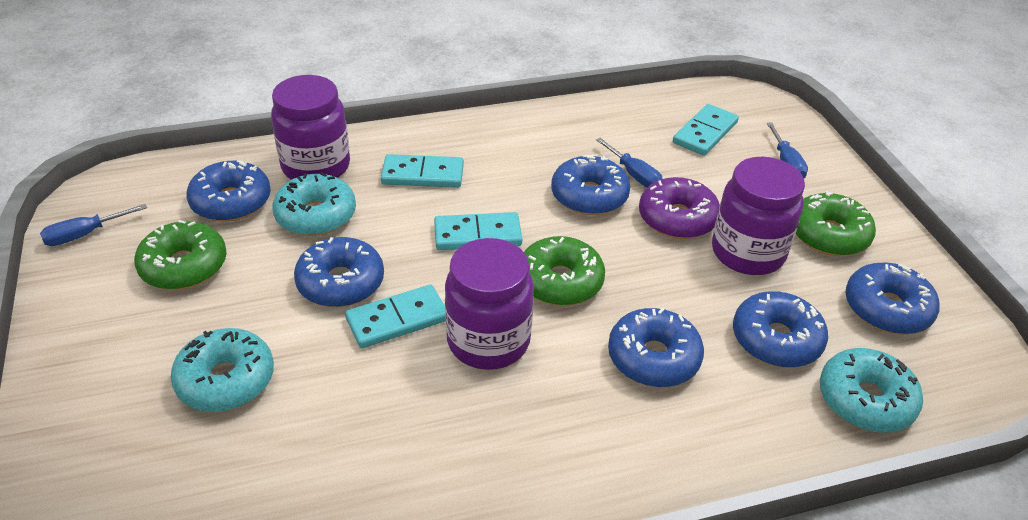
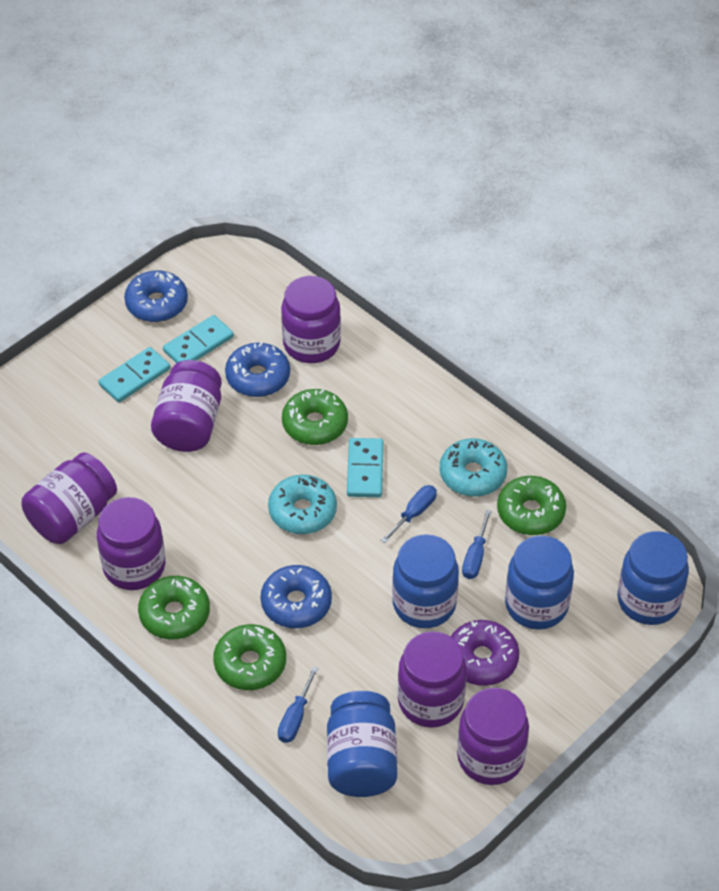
blue donut: [186,160,271,222] [294,237,384,307] [551,155,630,215] [608,308,704,387] [733,291,828,368] [845,262,940,334] = 6 -> [124,271,188,322] [225,342,290,397] [261,565,332,628] = 3
blue jar: none = 0 -> [327,691,397,797] [392,534,459,628] [505,536,574,630] [617,531,689,625] = 4
green donut: [134,220,227,290] [524,236,605,306] [796,191,876,256] = 3 -> [138,576,210,640] [213,624,286,690] [282,389,348,445] [497,476,566,535] = 4
purple jar: [271,75,350,180] [445,238,534,370] [712,157,805,275] = 3 -> [22,452,117,544] [97,497,165,590] [151,360,222,452] [281,276,341,363] [397,631,467,728] [457,688,529,785] = 6
turquoise domino: [345,285,446,348] [381,154,464,188] [434,212,522,250] [673,104,739,156] = 4 -> [98,347,170,402] [163,315,234,363] [347,438,383,497] = 3
turquoise donut: [171,328,274,412] [272,172,356,236] [820,348,923,433] = 3 -> [268,475,337,534] [440,438,507,497] = 2

